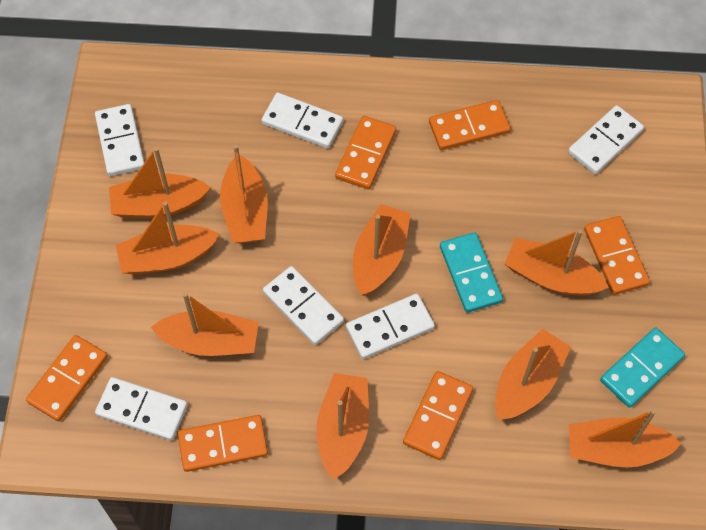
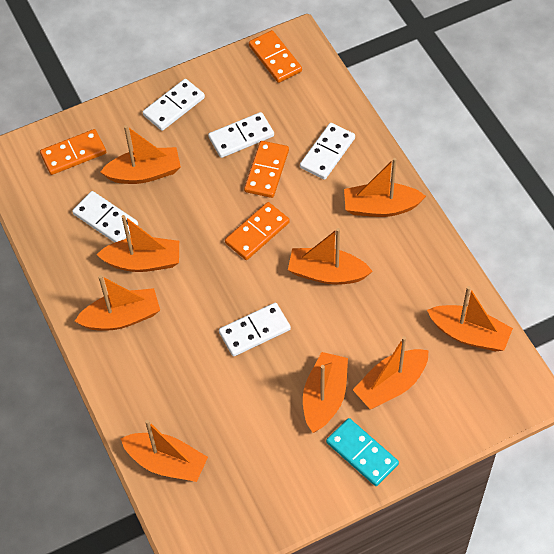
orange domino: [26,335,108,421] [178,415,268,472] [335,116,396,189] [403,371,473,460] [429,100,511,150] [584,216,650,295] = 6 -> [40,129,106,175] [225,202,290,260] [244,141,289,198] [249,30,302,83] = 4
turquoise domino: [440,233,503,313] [600,328,685,408] = 2 -> [326,418,399,486] = 1
white domino: [95,104,144,176] [95,377,188,440] [262,93,343,149] [263,266,344,345] [346,294,435,359] [568,105,644,174] = 6 -> [72,191,138,243] [143,79,205,131] [208,112,274,158] [219,303,291,357] [300,123,355,180] = 5

